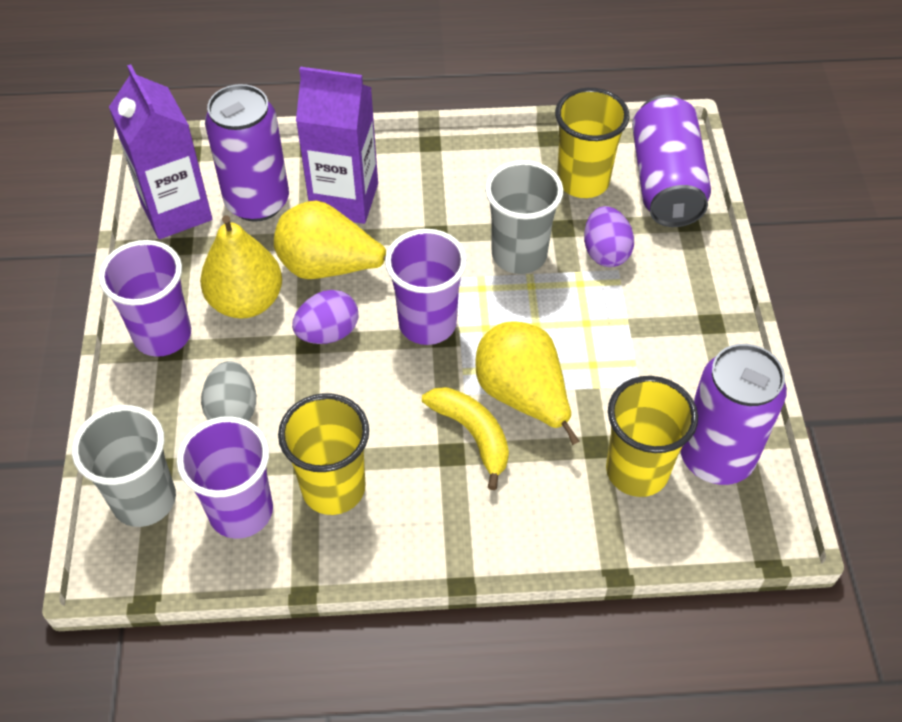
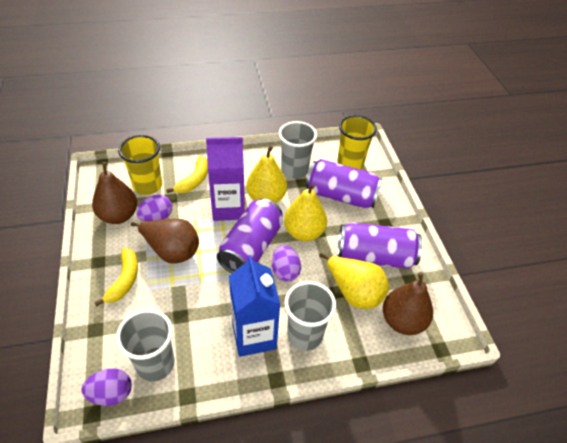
blue carton: none = 0 -> [229,255,280,357] = 1
brown pear: none = 0 -> [92,162,137,224] [131,219,199,263] [383,272,433,335] = 3
grey cup: [72,405,176,527] [485,160,563,274] = 2 -> [116,309,175,381] [279,121,317,179] [284,281,336,351] = 3
grey egg: [201,361,256,421] = 1 -> none = 0
purple carton: [109,64,212,239] [296,66,378,224] = 2 -> [206,137,245,221] = 1
purple cup: [99,240,191,357] [176,416,273,539] [385,229,467,345] = 3 -> none = 0
purple egg: [292,290,358,344] [584,206,634,267] = 2 -> [81,368,132,406] [136,195,172,221] [272,245,301,282] = 3
yellow banana: [422,387,509,490] = 1 -> [94,248,138,307] [166,156,208,193] = 2
yellow cup: [278,393,369,515] [555,88,630,198] [606,376,698,497] = 3 -> [118,135,162,195] [337,115,377,169] = 2

